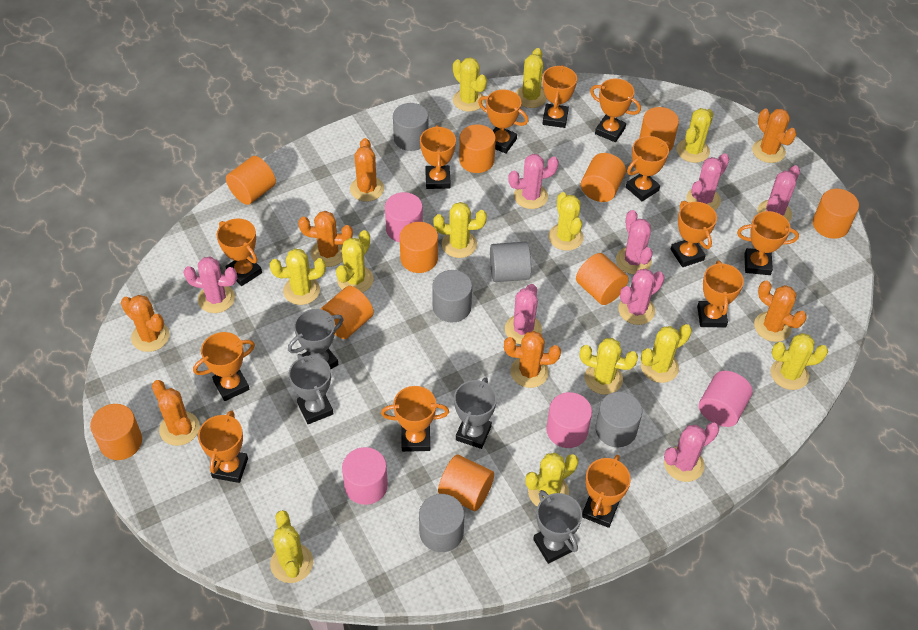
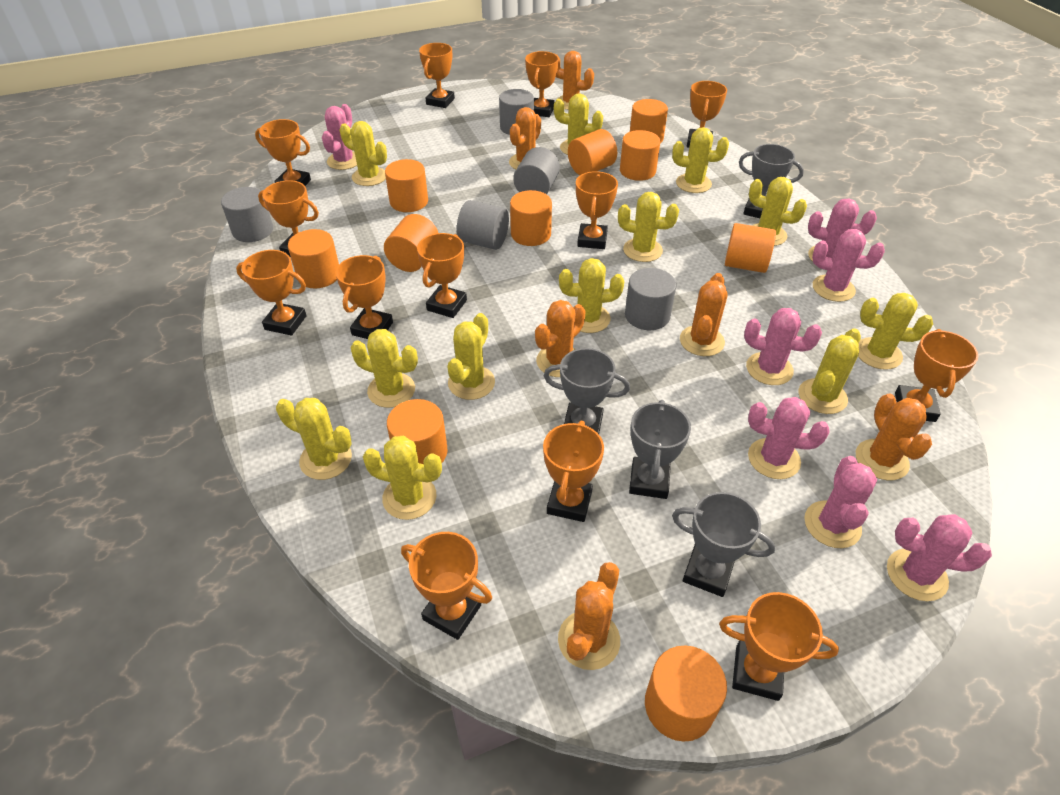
orange cactus: [121,295,170,352] [152,380,200,446] [298,211,353,267] [350,138,384,202] [504,331,561,388] [752,109,797,163] [754,280,807,342] = 7 -> [509,107,541,169] [535,300,586,377] [556,51,594,110] [558,562,620,670] [680,273,728,356] [856,394,932,480] = 6
pink cactus: [183,257,237,313] [505,284,542,344] [508,154,559,209] [616,210,653,274] [618,268,664,325] [664,423,719,482] [686,153,729,210] [757,165,800,221] = 8 -> [322,104,357,170] [744,308,822,385] [748,397,830,479] [804,456,877,548] [808,198,877,262] [812,229,885,302] [887,514,992,601] = 7
pink cylinder: [342,447,388,505] [385,192,423,242] [546,392,592,448] [699,371,753,427] = 4 -> none = 0

